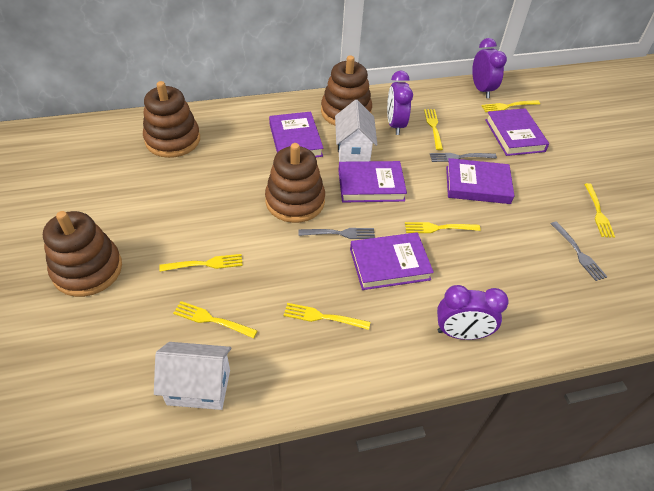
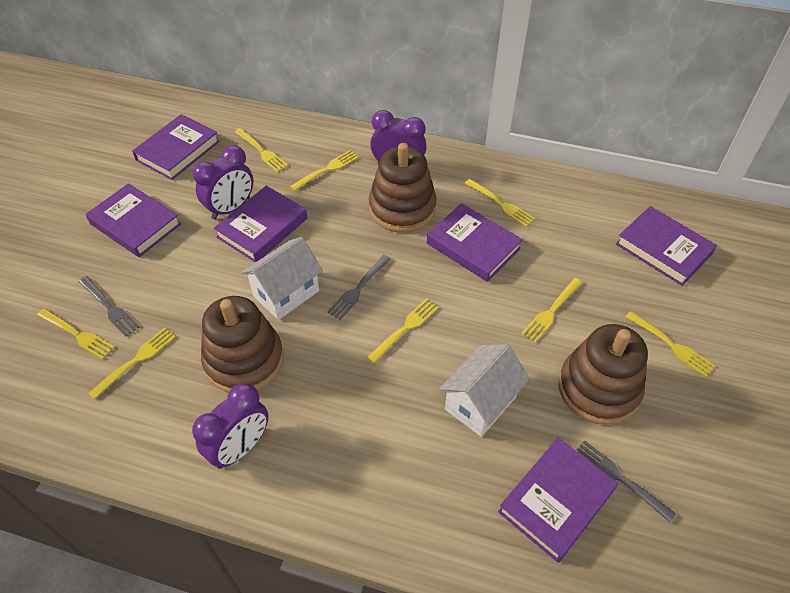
brown stacking toy: [43,211,122,297] [143,81,200,158] [265,143,325,223] [321,55,372,126] = 4 -> [201,296,284,393] [369,143,437,233] [558,324,648,425] = 3
purple book: [269,111,324,157] [338,161,407,203] [350,232,434,290] [446,158,514,204] [485,108,549,156] = 5 -> [85,183,181,257] [132,114,220,180] [214,186,307,262] [427,203,523,282] [498,438,618,563] [616,206,717,286] = 6
yellow fork: [159,254,243,272] [173,301,258,338] [284,303,370,330] [405,222,481,233] [424,109,443,150] [481,100,540,112] [584,183,615,238] = 7 -> [37,308,115,360] [88,327,176,399] [235,128,288,172] [290,150,359,191] [367,298,439,363] [465,179,535,227] [521,278,582,343] [626,311,715,377] = 8

